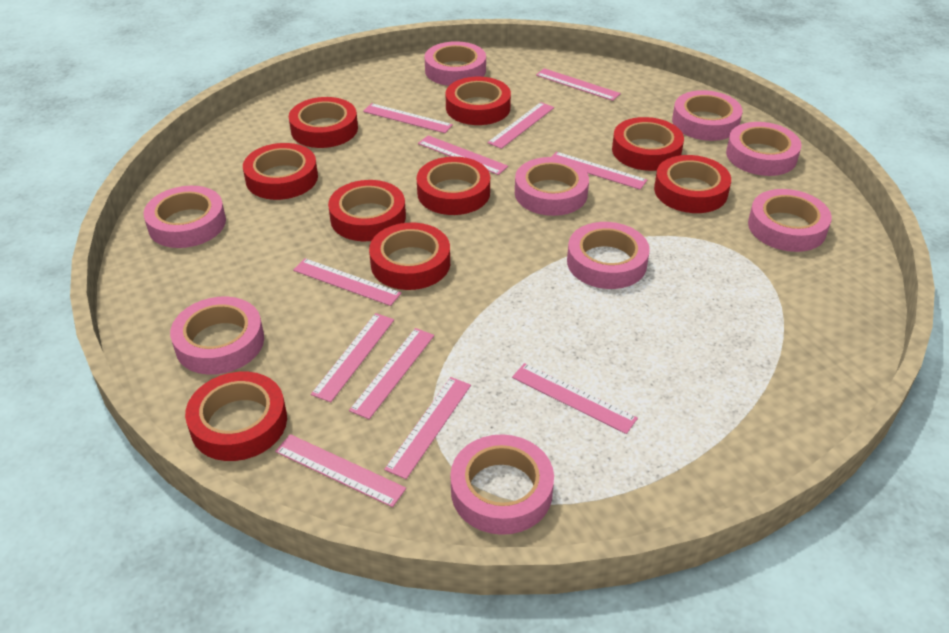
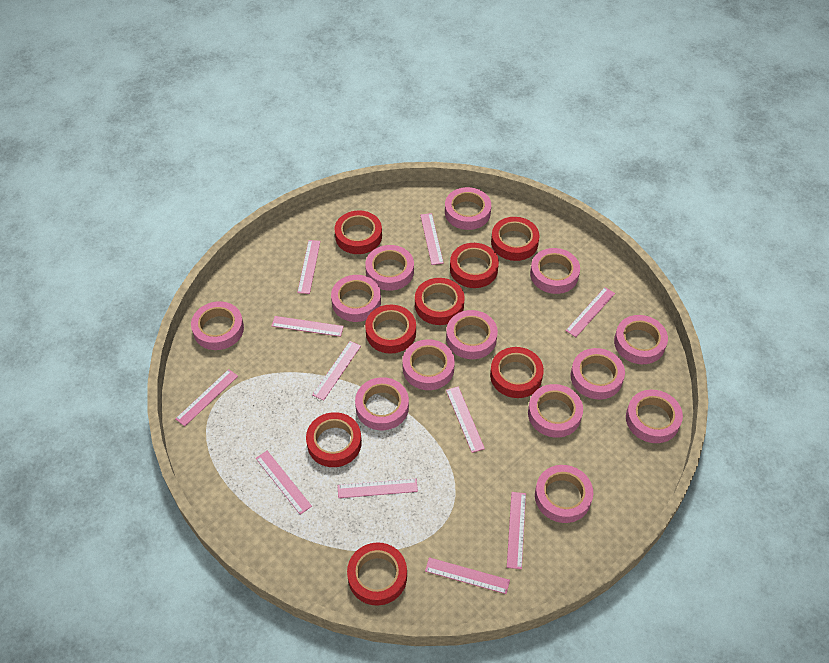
pink tape: [143,186,226,248] [170,297,264,375] [425,41,486,86] [450,434,554,535] [515,157,589,216] [567,222,650,289] [672,90,743,141] [726,122,801,176] [748,189,832,252] = 9 -> [191,301,244,350] [331,275,381,322] [355,377,409,430] [365,245,414,291] [402,339,455,390] [445,187,491,230] [446,310,498,359] [528,384,583,438] [530,248,580,294] [535,465,593,523] [571,348,625,400] [614,315,668,364] [626,390,683,443] = 13
red tape: [185,372,287,461] [243,143,318,200] [289,97,358,148] [328,180,406,241] [369,223,450,290] [417,156,490,215] [446,77,511,125] [612,117,684,171] [654,155,731,213] = 9 -> [306,412,362,467] [334,210,382,254] [347,542,407,606] [365,305,416,354] [415,278,465,325] [450,243,499,288] [490,347,544,398] [491,217,540,261] = 8

